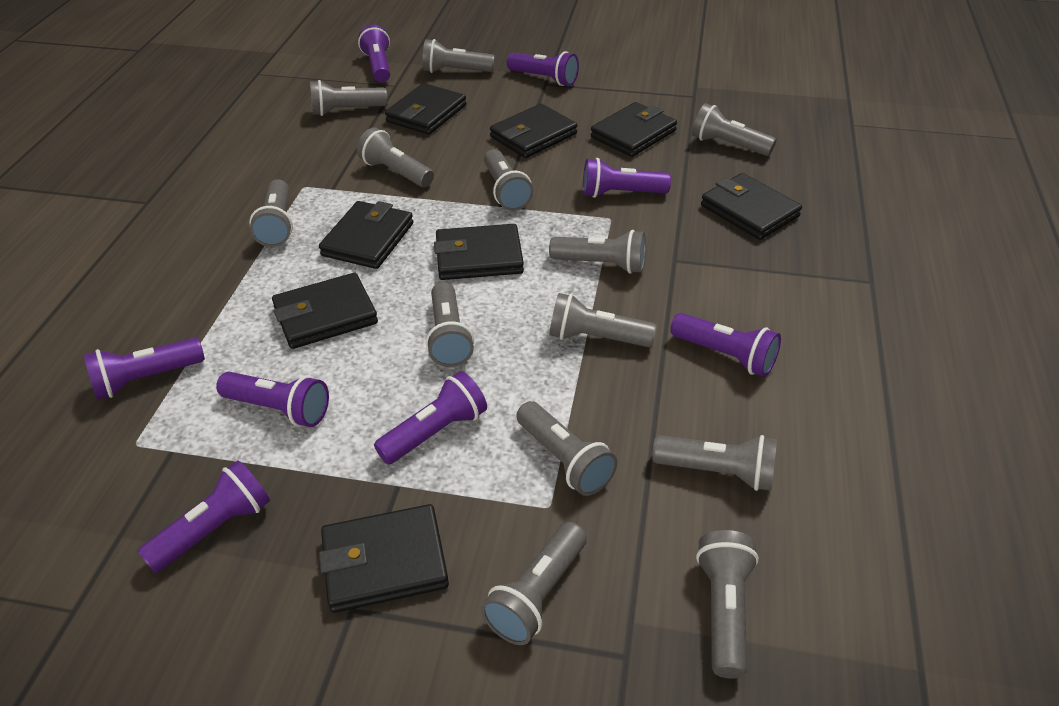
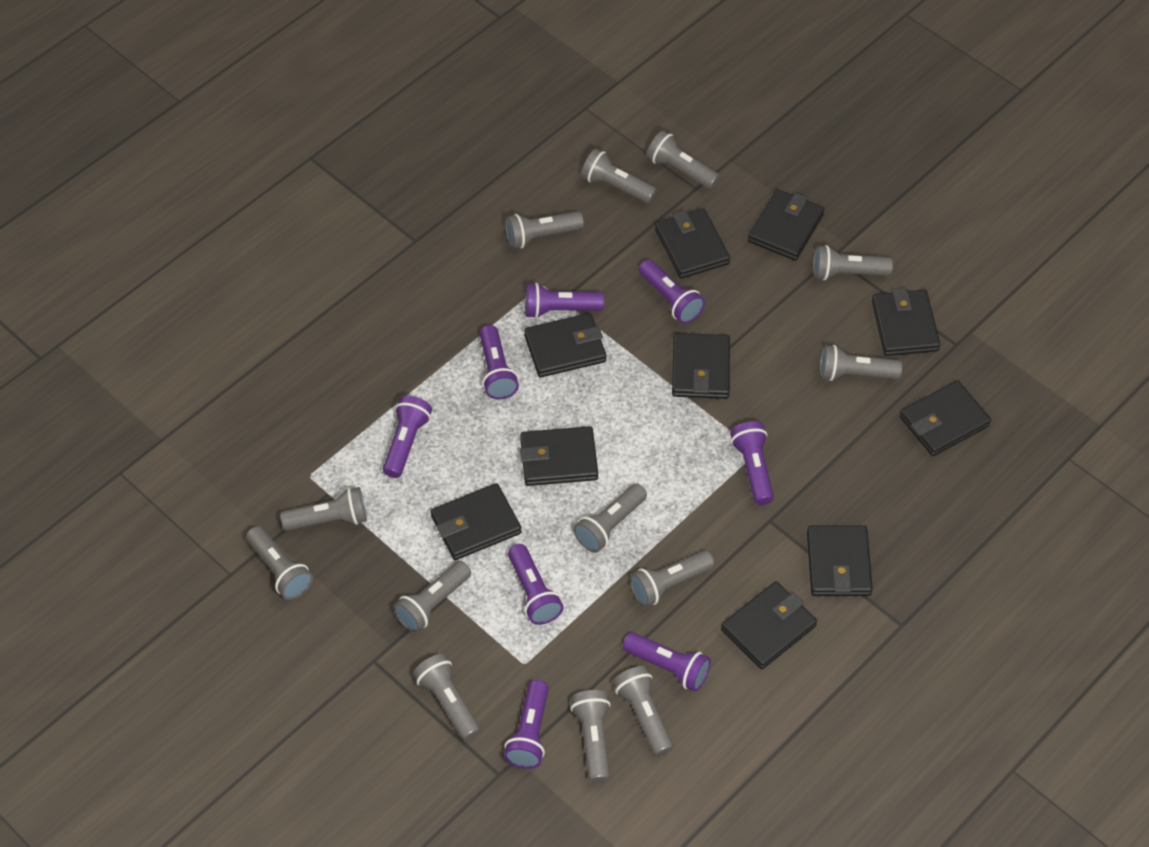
black wallet: [272,273,378,349] [319,201,413,269] [319,504,449,613] [385,83,467,135] [434,224,524,280] [490,104,577,158] [591,102,677,157] [701,173,802,240] = 8 -> [431,483,521,560] [520,426,598,486] [524,313,606,377] [655,208,730,279] [672,333,730,399] [721,581,817,669] [748,189,824,261] [807,525,873,596] [872,288,940,356] [899,380,991,456] = 10

